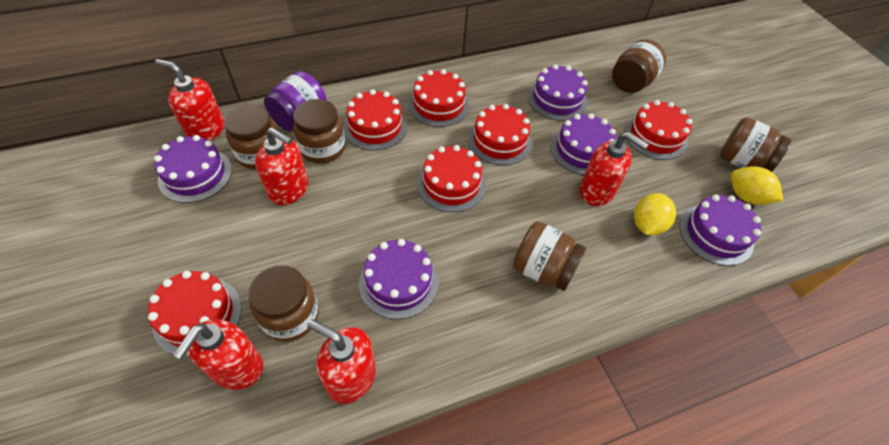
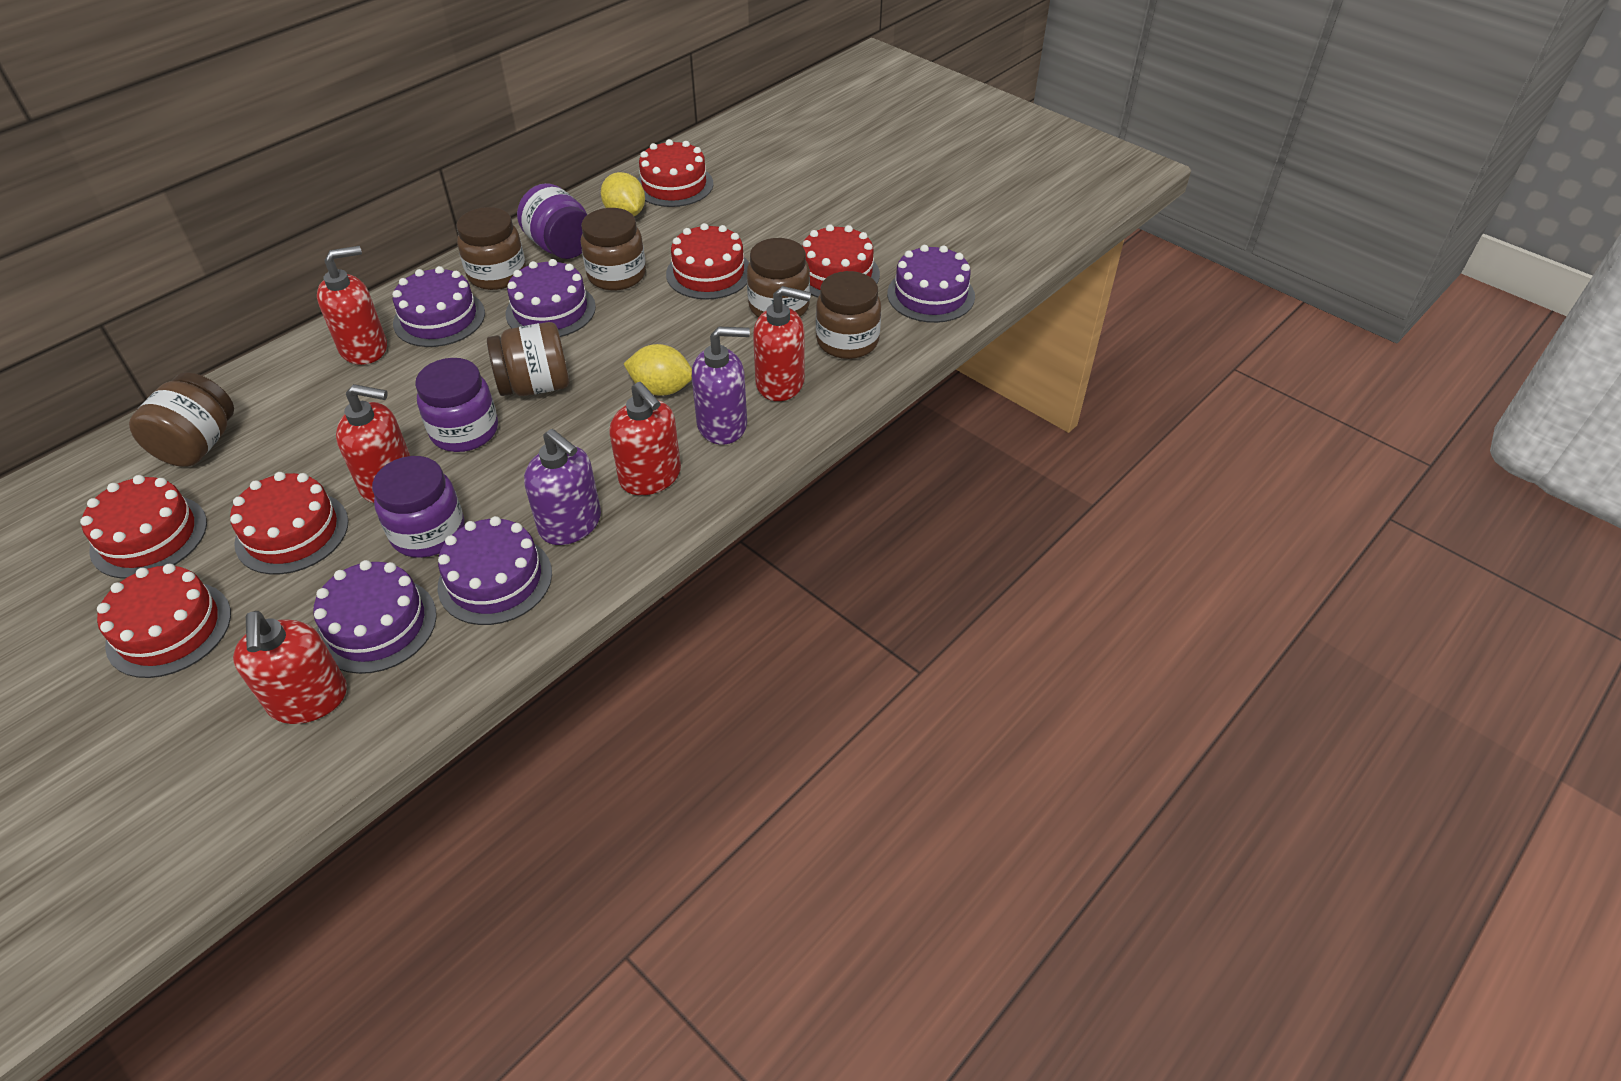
purple jar: [264,71,327,131] = 1 -> [372,456,465,558] [415,358,498,452] [517,183,588,259] = 3
purple soap dispenser: none = 0 -> [524,429,601,545] [692,327,750,445] = 2

